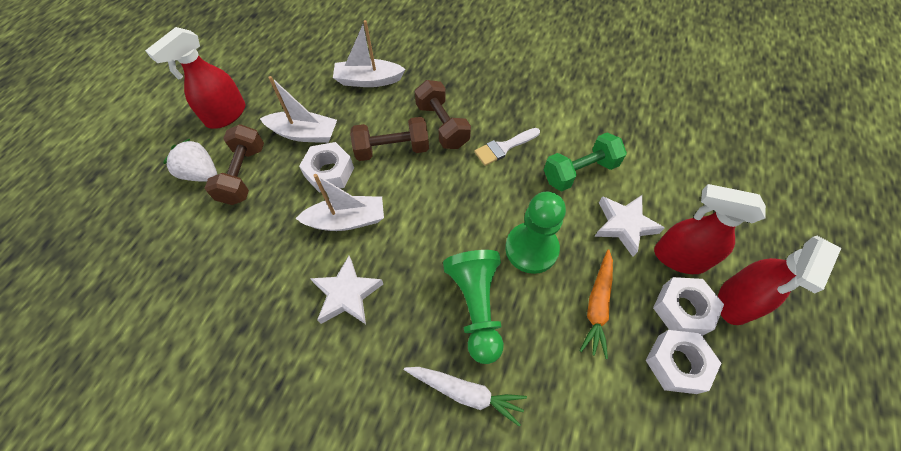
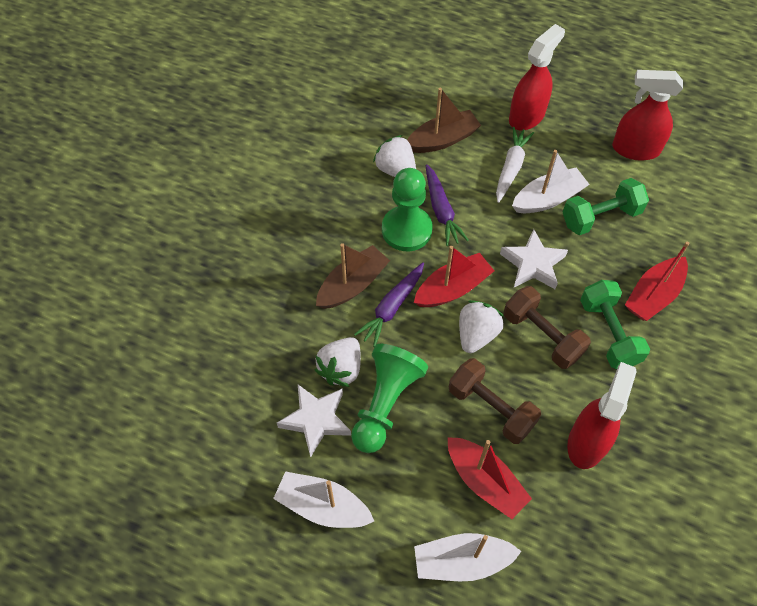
brown boat: none = 0 -> [316,243,390,309] [407,88,481,153] = 2
brown dumbbell: [205,124,264,205] [350,117,429,161] [415,80,471,149] = 3 -> [449,358,541,444] [504,286,591,369] = 2
green dumbbell: [544,133,627,191] = 1 -> [563,178,649,235] [580,280,650,369] = 2
orange carrot: [580,249,613,359] = 1 -> none = 0
purple carrot: none = 0 -> [354,262,424,347] [425,164,469,246] = 2
red boat: none = 0 -> [414,246,494,307] [448,437,532,519] [625,241,689,321] = 3
white brush: [474,128,540,166] = 1 -> none = 0
white nut: [299,142,354,192] [646,330,721,394] [653,277,724,336] = 3 -> none = 0
white strawberry: [163,139,217,182] = 1 -> [315,337,361,387] [373,135,416,177] [459,300,504,353] = 3

